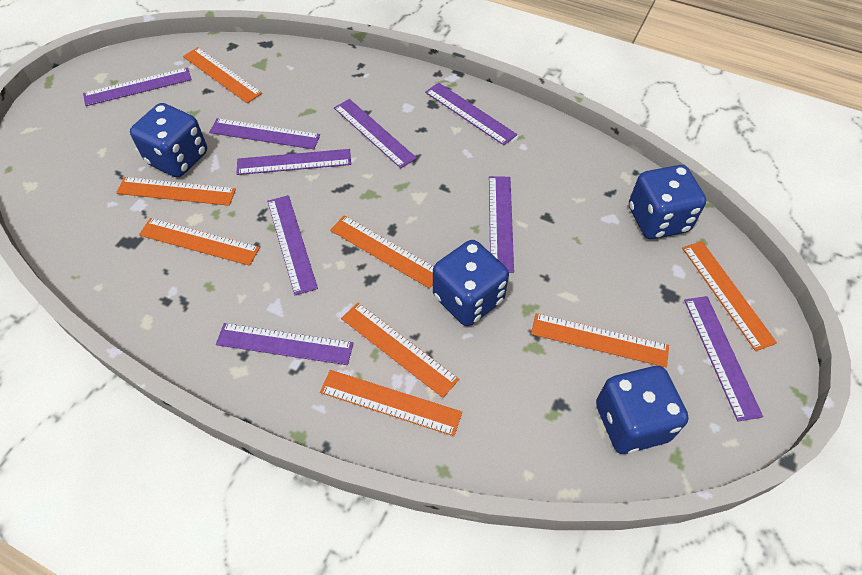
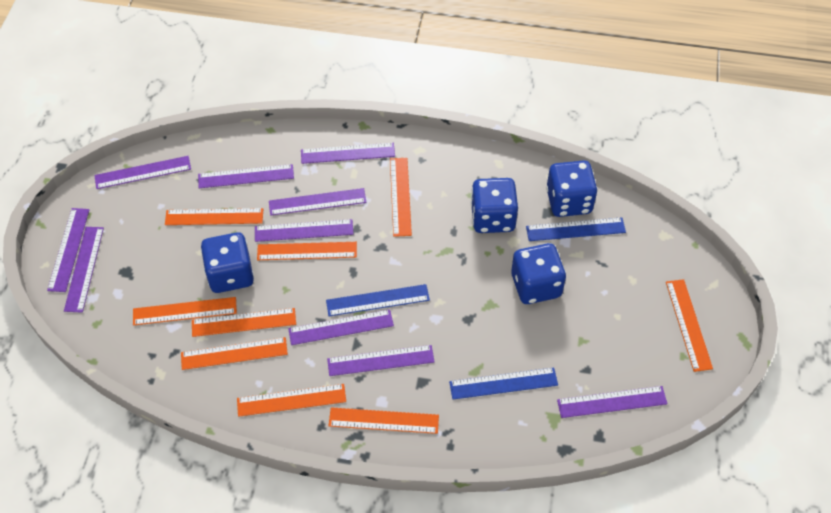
blue ruler: none = 0 -> [326,284,430,316] [449,368,558,399] [526,217,626,241] = 3
orange ruler: [116,177,236,206] [139,218,260,266] [183,47,262,103] [320,370,462,436] [330,216,434,289] [341,303,459,398] [531,313,669,367] [682,241,777,351] = 8 -> [133,297,237,325] [165,208,263,225] [181,337,288,370] [192,308,296,337] [237,384,346,417] [257,242,357,260] [328,407,439,434] [390,158,412,237] [666,279,713,372] = 9
purple ruler: [83,67,192,106] [209,118,320,149] [216,323,353,365] [237,149,351,175] [267,195,318,295] [334,99,417,168] [425,82,517,145] [489,176,514,273] [684,296,763,422] = 9 -> [47,208,90,292] [64,227,104,313] [94,156,191,189] [198,164,294,188] [255,219,353,242] [269,188,366,216] [288,309,394,345] [301,143,395,164] [327,345,435,376] [557,386,667,418] = 10

